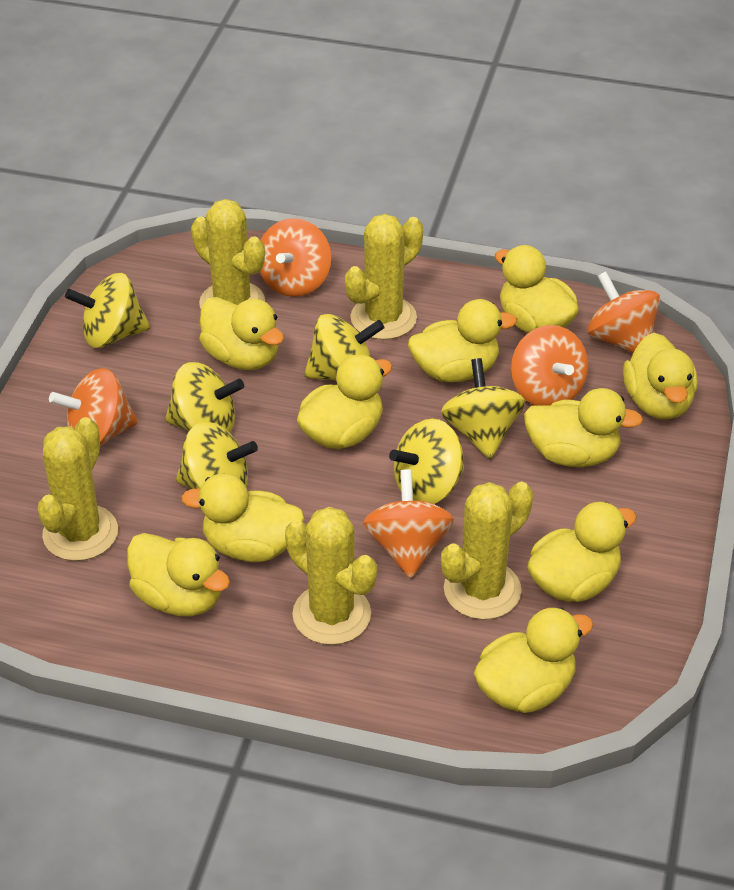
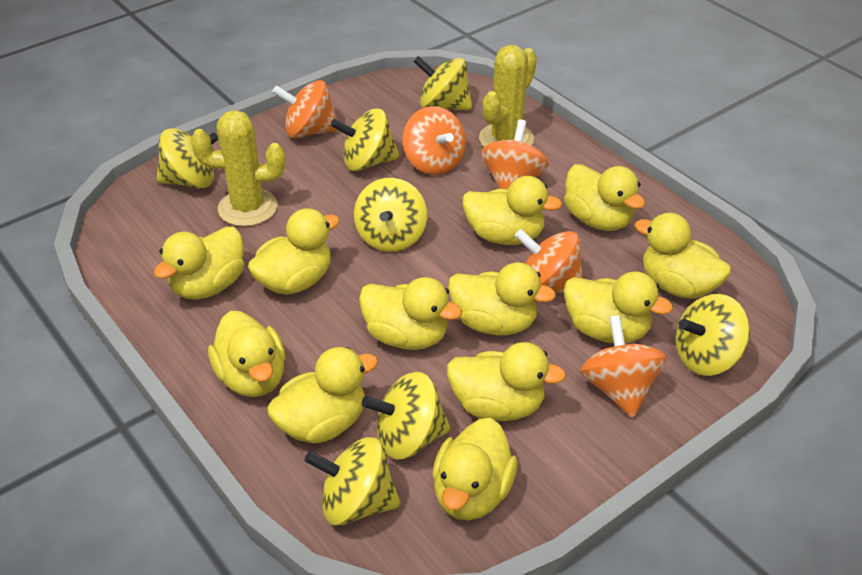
yellow cactus: [38,417,118,561] [191,199,265,308] [285,507,377,645] [345,214,423,340] [441,482,533,620] = 5 -> [191,110,285,227] [479,45,537,147] = 2
yellow duck: [127,533,230,616] [181,473,305,562] [199,297,284,370] [297,354,392,449] [408,299,517,382] [474,608,593,713] [495,245,579,333] [524,388,643,467] [528,502,637,602] [623,333,698,420] = 10 -> [154,226,244,299] [208,311,286,397] [248,208,340,295] [267,347,378,443] [359,277,462,350] [432,418,518,521] [447,342,566,421] [448,262,556,335] [462,176,562,245] [564,164,645,231] [564,272,673,343] [634,213,731,299] = 12
yellow spinning top: [65,273,150,348] [165,362,244,433] [176,422,258,489] [304,314,384,381] [389,419,464,504] [441,358,525,459] = 6 -> [156,128,218,189] [304,437,401,526] [331,109,400,171] [354,178,427,252] [362,372,451,460] [413,56,473,111] [675,294,750,376] = 7

